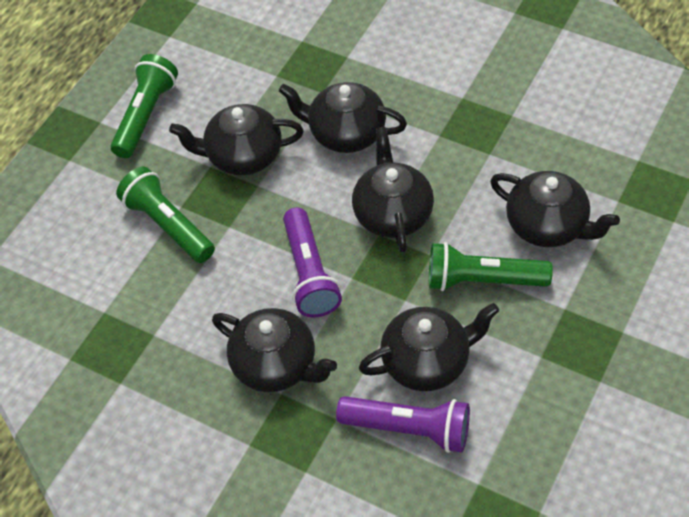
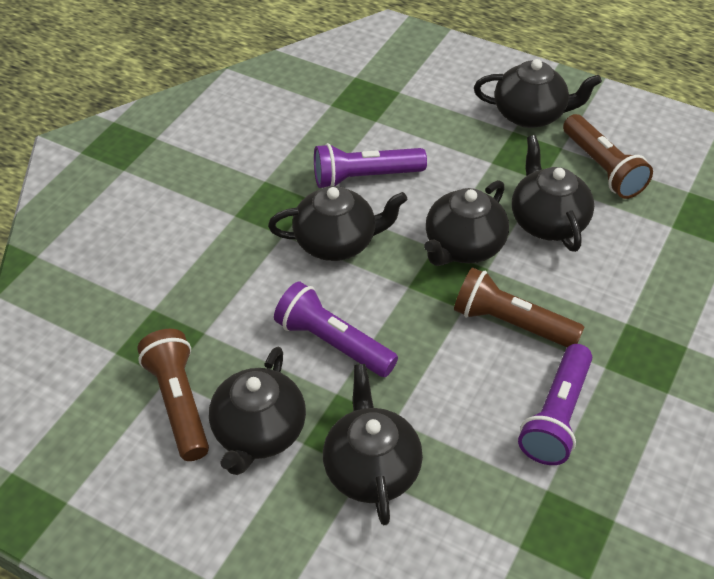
brown flashlight: none = 0 -> [137,329,209,461] [454,267,584,347] [563,114,653,199] = 3
green flashlight: [111,54,178,158] [116,167,215,263] [429,242,553,291] = 3 -> none = 0
purple flashlight: [283,207,342,317] [336,396,470,453] = 2 -> [274,281,398,377] [314,143,427,188] [518,344,592,465] = 3

